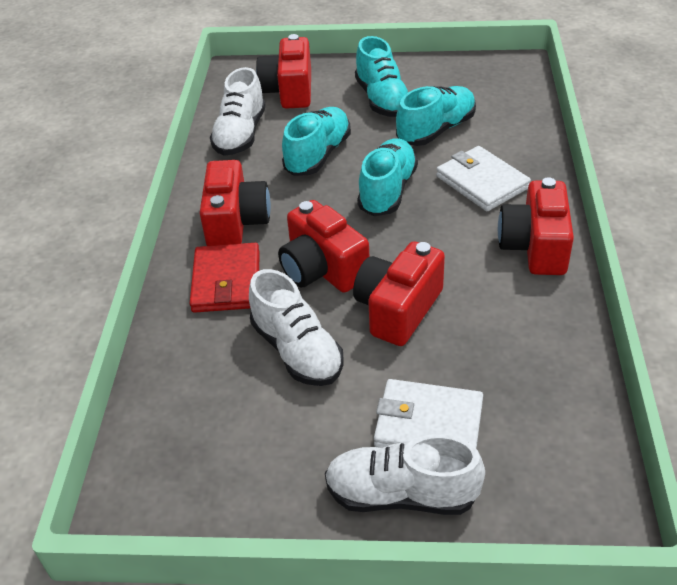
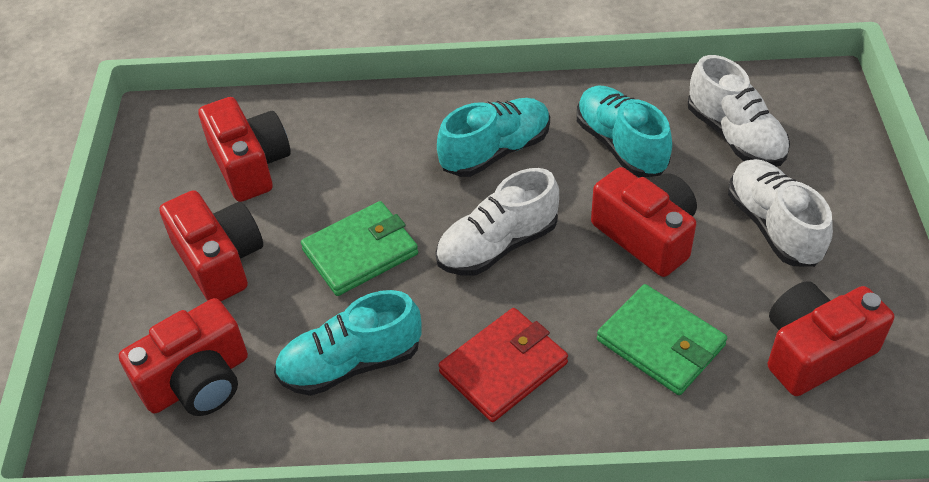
green wallet: none = 0 -> [301,201,418,296] [597,284,727,395] = 2
turquoise shoe: [282,107,351,176] [355,36,408,117] [357,138,418,216] [396,86,476,146] = 4 -> [274,290,422,396] [437,98,550,177] [577,86,672,177] = 3
white wallet: [374,379,483,449] [436,146,531,211] = 2 -> none = 0

